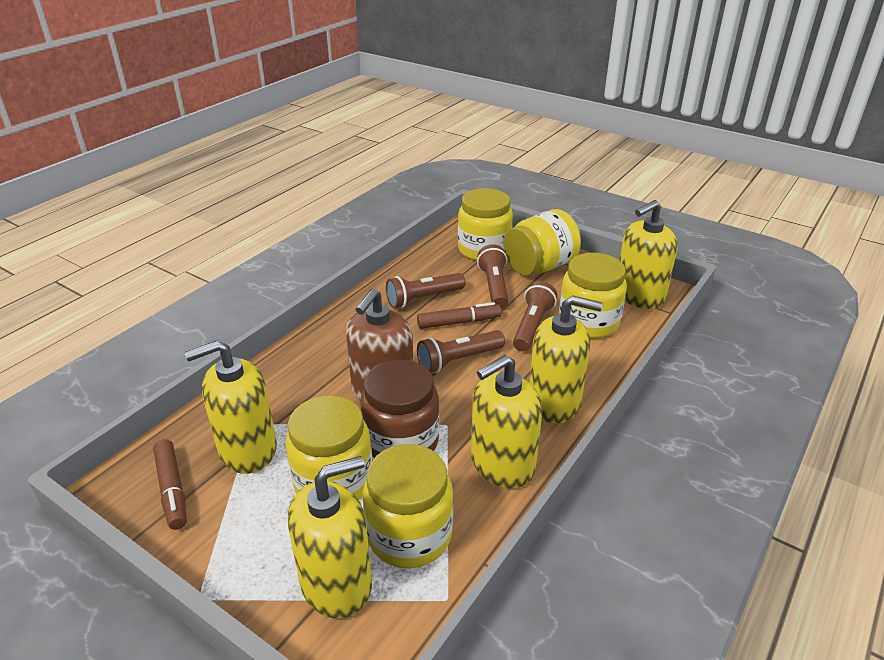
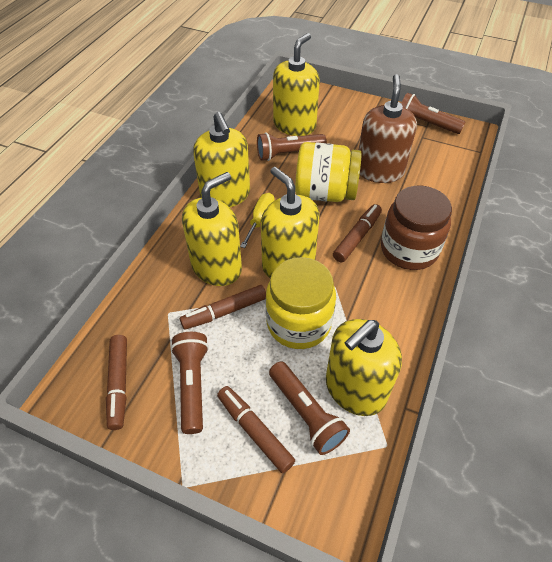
brown marker: [153,439,187,530] [417,302,501,329] = 2 -> [106,335,127,430] [180,285,266,330] [217,386,296,473] [333,204,382,262] = 4
yellow jar: [286,395,372,500] [363,444,453,568] [458,188,513,261] [503,209,581,275] [559,253,627,339] = 5 -> [266,257,336,349] [295,142,362,202] = 2
yellow screwdriver: none = 0 -> [240,193,275,248] = 1

